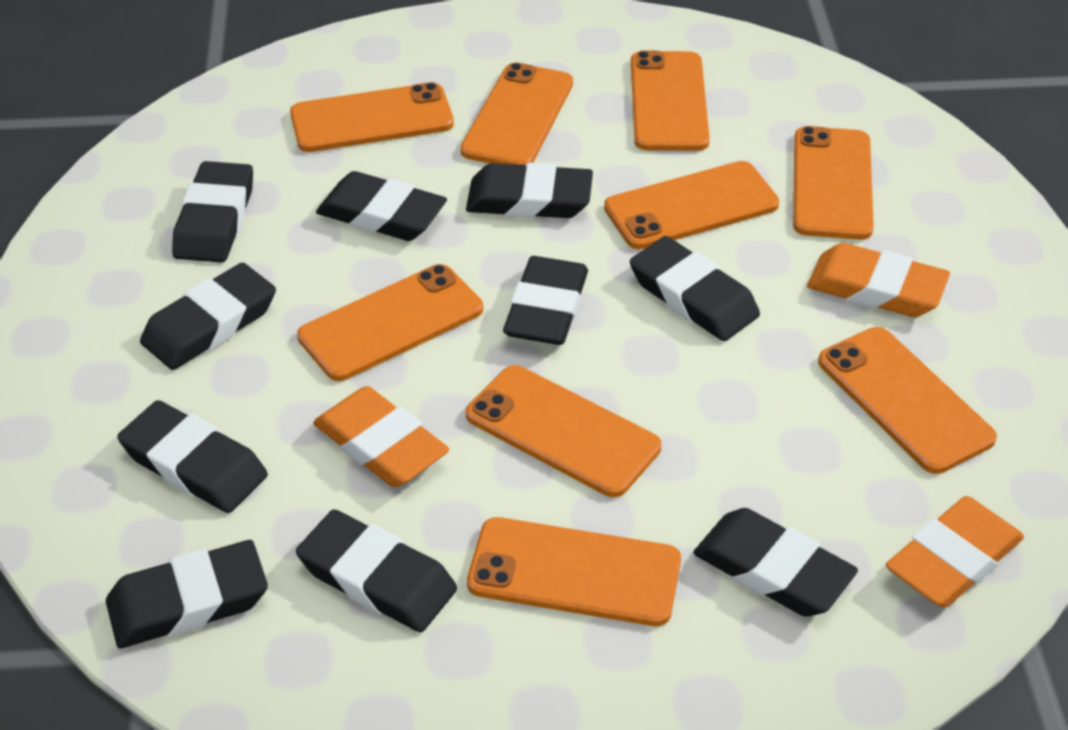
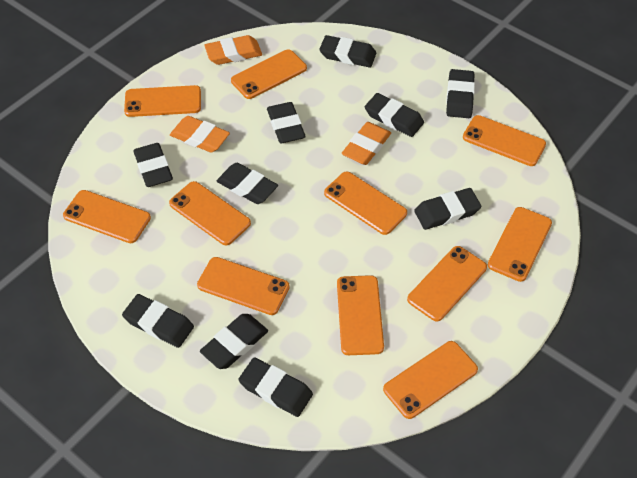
orange phone: [290,82,454,152] [297,264,483,381] [460,62,573,165] [466,365,661,497] [467,517,681,626] [604,161,779,249] [631,51,710,151] [793,126,874,240] [818,327,997,474] = 9 -> [63,190,151,243] [124,85,201,117] [169,181,251,245] [197,257,290,315] [231,49,307,99] [324,171,407,235] [337,275,384,355] [383,341,478,419] [407,246,487,322] [463,115,546,166] [488,207,552,282] = 11

